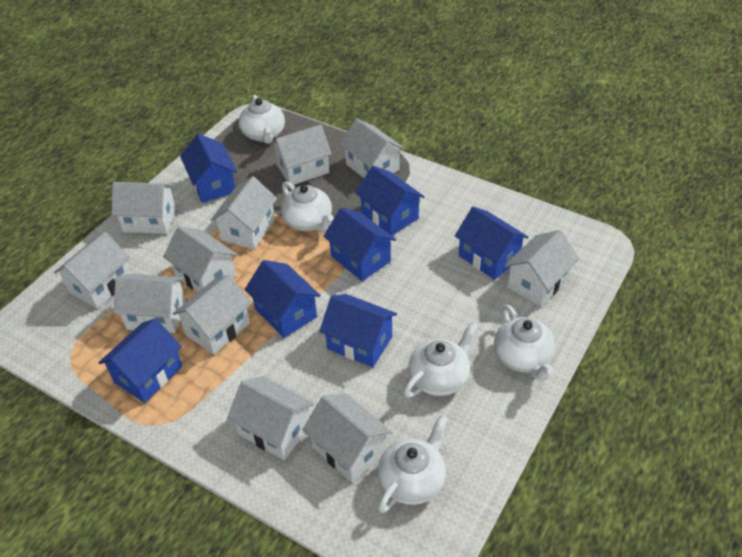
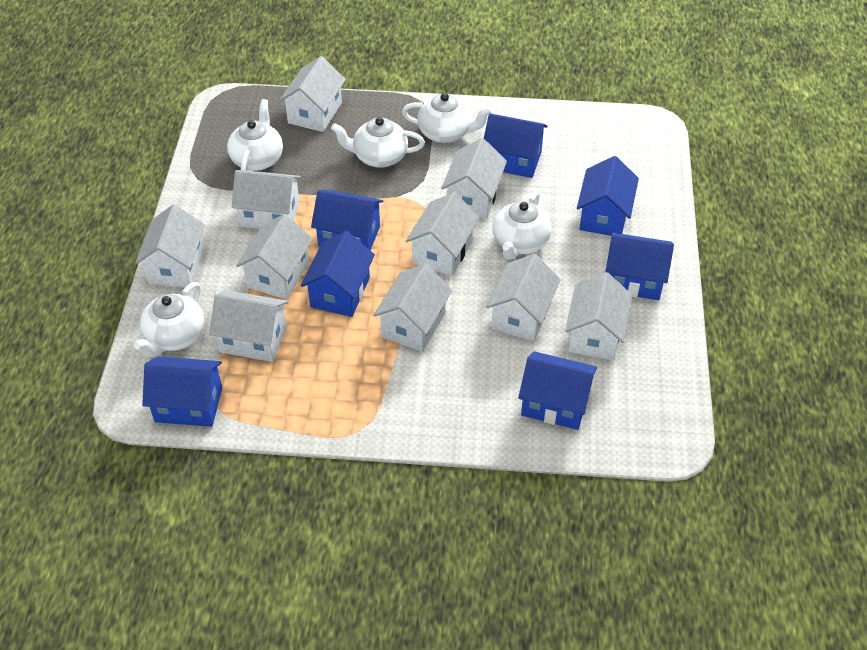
white house: [54,232,130,309] [111,182,176,234] [113,274,186,333] [163,226,237,292] [173,275,252,355] [211,176,277,249] [227,376,314,460] [270,125,332,185] [302,393,392,483] [340,118,404,178] [504,230,579,307] = 11 -> [135,204,205,287] [209,290,288,362] [232,170,301,229] [236,214,313,299] [279,56,346,132] [373,264,452,352] [406,192,479,276] [441,138,507,219] [486,254,561,342] [565,272,632,360] = 10

